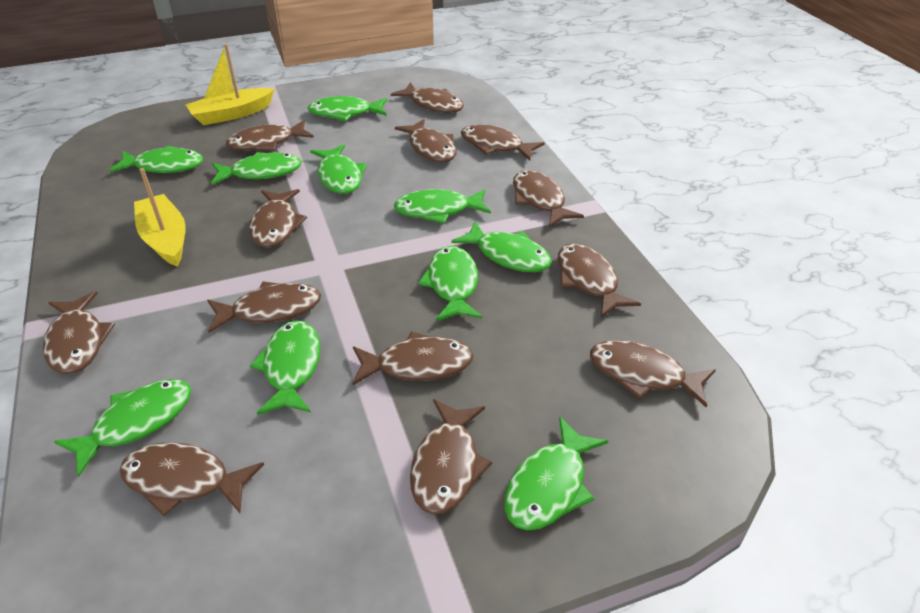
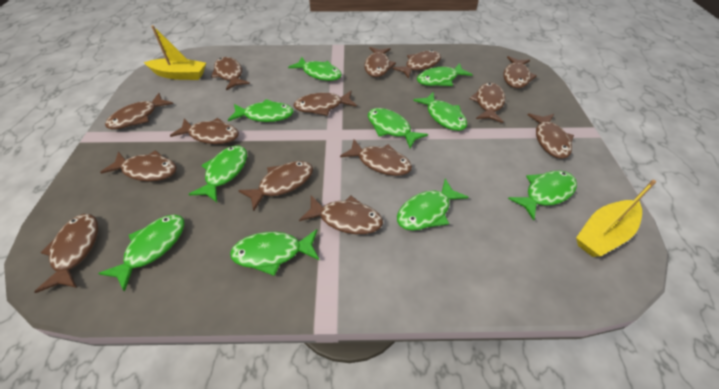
brown fish: [43,291,115,374] [120,442,264,517] [207,281,321,333] [226,120,314,151] [249,189,307,248] [352,331,473,385] [391,82,464,113] [395,119,457,162] [410,399,492,514] [461,124,545,161] [513,170,584,227] [558,243,641,318] [590,340,716,408] = 13 -> [34,214,98,293] [100,150,177,182] [105,93,173,129] [170,118,239,144] [211,57,250,90] [238,161,313,211] [293,91,357,116] [299,196,383,234] [340,139,412,176] [364,47,396,77] [392,50,441,79] [469,83,505,123] [503,56,537,88] [528,113,574,159] = 14

